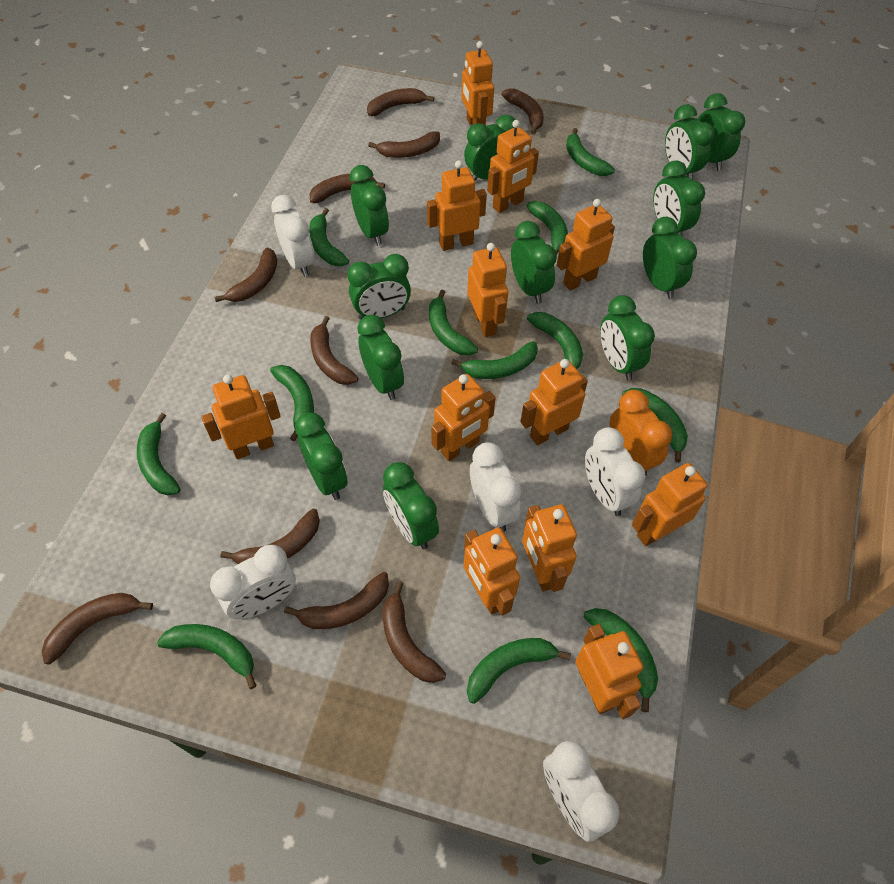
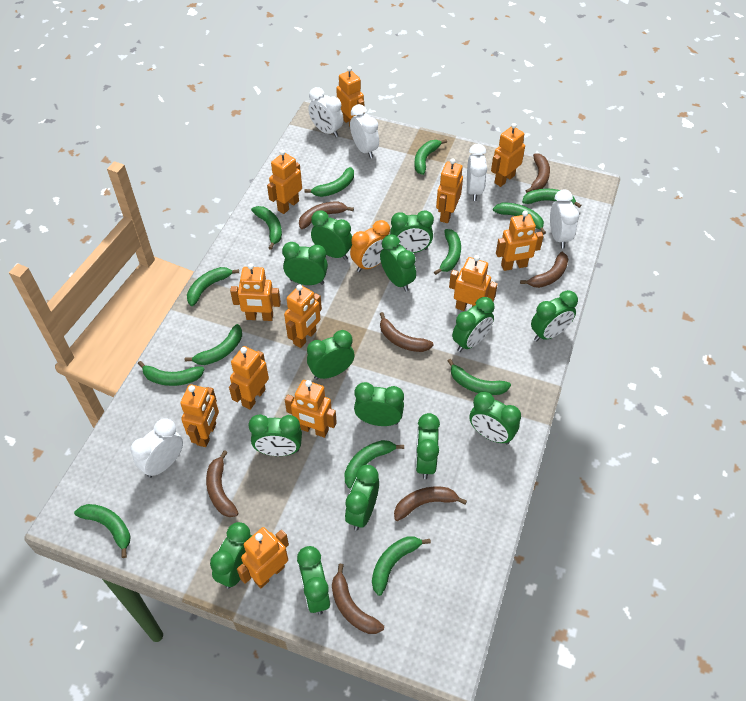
brown banana: [42,593,153,665] [215,247,277,302] [220,509,320,564] [284,572,389,629] [310,174,385,203] [310,316,358,385] [367,88,434,116] [368,131,440,158] [383,581,446,683] [502,88,544,135] = 10 -> [206,450,239,517] [299,201,354,229] [332,564,384,634] [380,312,434,352] [394,487,467,521] [520,252,568,288] [526,154,550,193] = 7
green banana: [137,413,181,496] [157,624,257,689] [270,365,314,441] [309,208,349,266] [429,289,478,356] [451,341,538,379] [467,638,571,704] [527,201,568,255] [527,312,583,369] [566,128,615,176] [584,608,658,712] [622,388,688,463] = 12 -> [74,504,131,558] [138,361,205,386] [184,324,242,365] [187,267,239,306] [251,206,282,250] [305,167,354,197] [344,440,404,488] [372,536,431,596] [414,139,447,175] [434,229,461,275] [448,359,511,395] [493,203,546,234] [522,189,581,208] = 13
green clock: [295,412,348,500] [347,254,411,320] [350,165,389,246] [357,315,404,400] [383,462,439,549] [464,115,515,181] [511,221,557,304] [600,295,655,381] [643,217,697,299] [653,161,705,236] [665,104,715,181] [698,93,745,171] = 12 -> [210,522,252,589] [249,414,302,456] [282,242,328,285] [297,546,330,615] [307,330,354,380] [311,210,352,260] [345,465,379,531] [354,382,404,426] [380,234,416,291] [390,210,434,253] [416,413,440,479] [452,297,494,352] [469,392,521,444] [531,290,578,341] = 14

